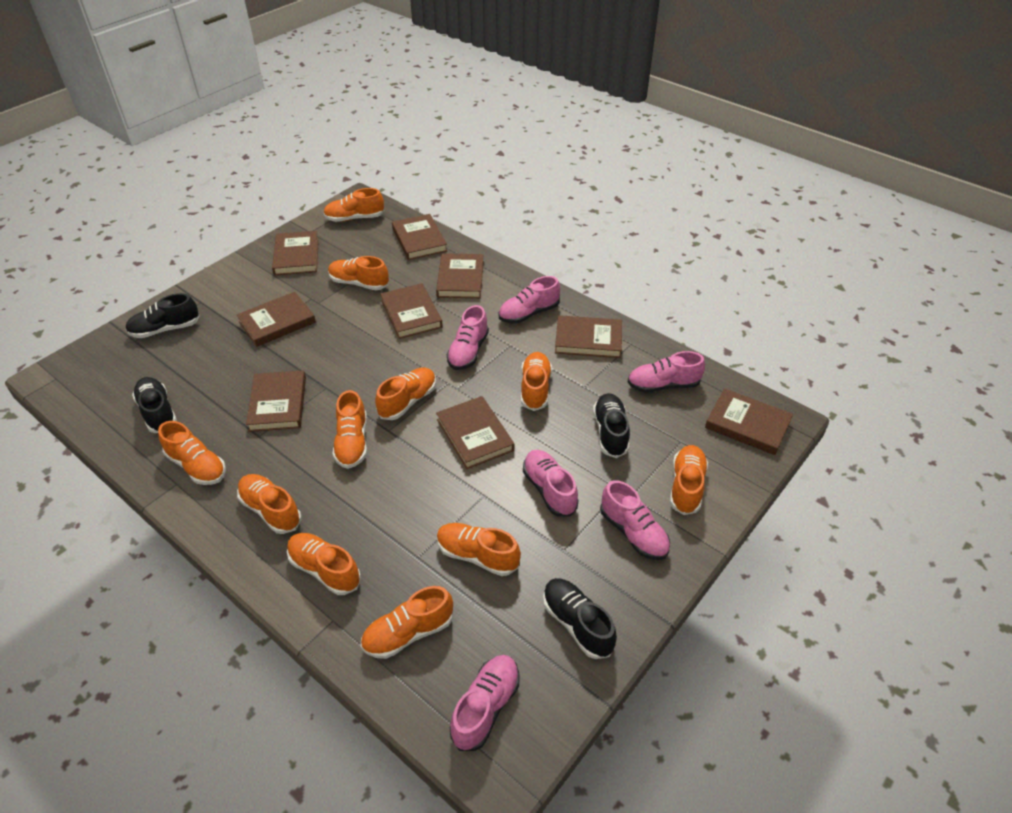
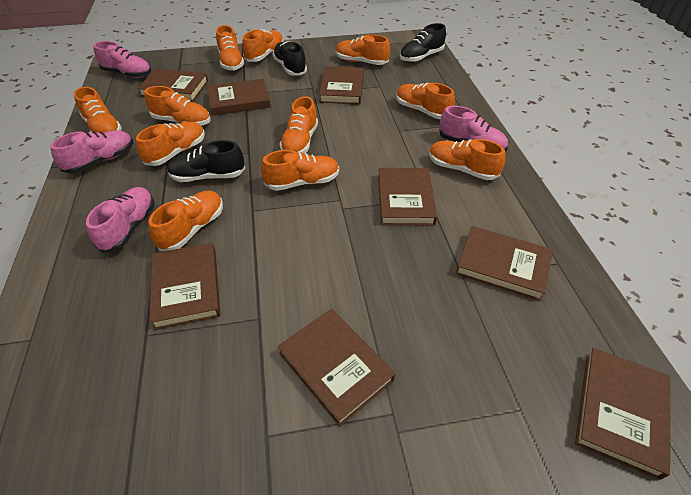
black shoe: [125,293,200,338] [132,377,177,433] [543,578,617,659] [593,393,630,458] = 4 -> [167,140,245,182] [272,41,307,75] [400,23,446,62] = 3
brown book: [237,292,316,347] [246,370,306,432] [272,231,319,275] [380,283,443,339] [392,214,447,260] [436,253,484,298] [436,396,514,469] [555,315,622,358] [705,389,793,455] = 9 -> [137,69,208,102] [149,243,221,330] [207,79,271,116] [278,309,395,426] [319,66,364,104] [378,168,437,226] [456,226,553,301] [575,348,670,480] = 8
pink shoe: [447,305,489,370] [450,655,519,751] [498,276,560,323] [523,450,578,517] [600,480,670,560] [628,351,705,393] = 6 -> [50,130,133,174] [86,187,154,253] [93,41,151,78] [439,106,508,151] = 4

